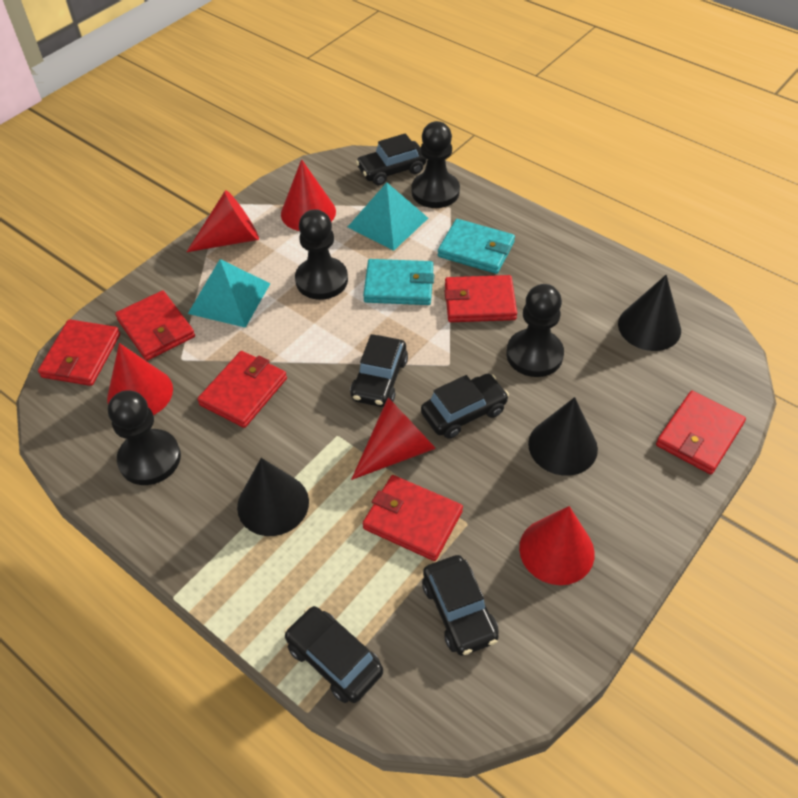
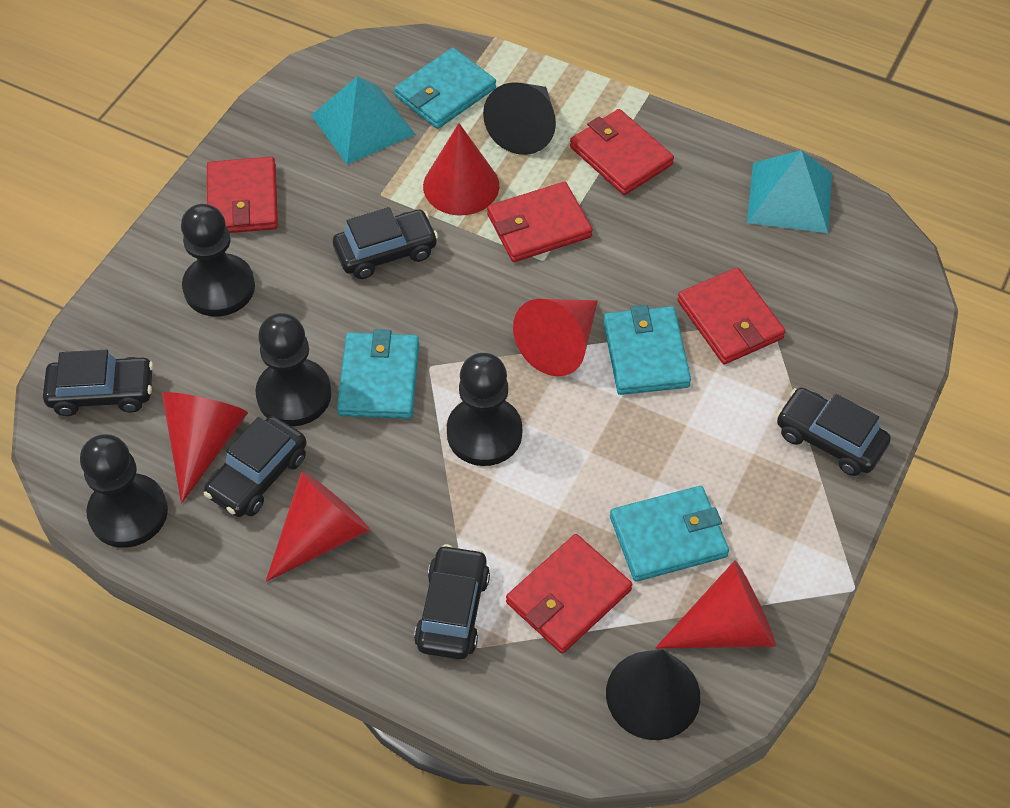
black cone: [237,458,309,536] [528,397,598,476] [618,275,681,351] = 3 -> [483,82,556,155] [606,649,700,740] = 2
red wallet: [38,319,120,386] [115,291,195,361] [197,351,287,428] [363,475,463,561] [445,275,517,322] [656,391,746,475] = 6 -> [207,157,278,233] [487,182,593,262] [506,534,632,654] [570,109,674,195] [677,268,786,364] = 5
turquoise wallet: [363,259,434,305] [438,219,515,274] = 2 -> [337,329,419,419] [394,48,496,129] [603,305,691,395] [610,486,729,582] = 4

